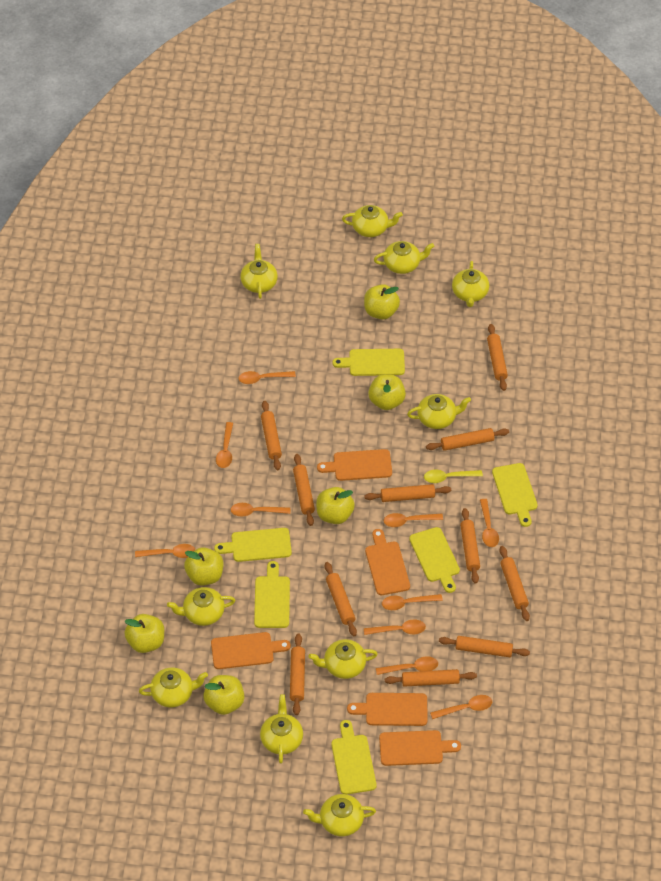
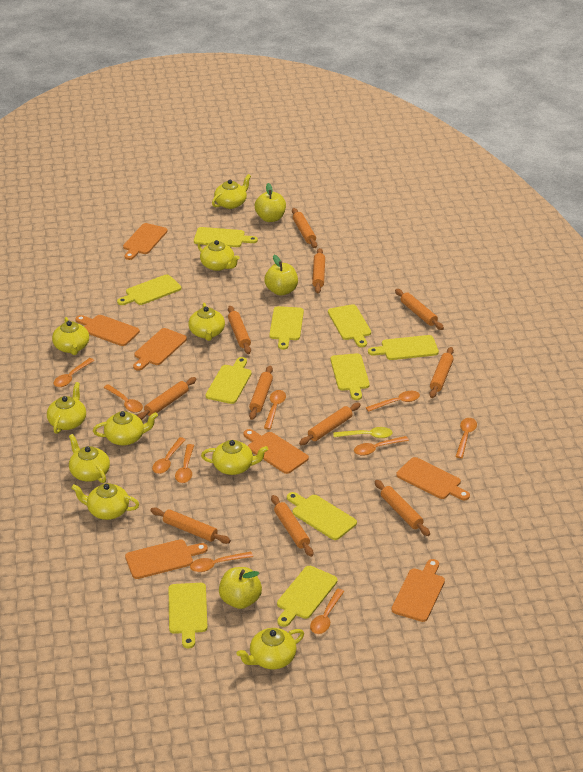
orange cutting board: [211,632,291,669] [317,449,392,481] [347,693,428,726] [365,529,410,595] [379,730,461,766] = 5 -> [75,315,140,346] [123,223,168,260] [125,539,208,579] [133,328,187,371] [243,429,309,474] [391,559,445,622] [396,457,470,500] = 7
yellow apple: [124,614,164,653] [184,547,223,586] [203,675,244,715] [316,487,355,524] [364,284,400,319] [368,374,406,410] = 6 -> [219,567,262,609] [255,183,286,222] [264,255,298,296] = 3
yellow cutting board: [214,528,292,562] [254,561,290,628] [331,720,377,794] [333,349,405,376] [409,527,460,593] [492,463,538,527] = 6 -> [117,274,181,305] [169,583,208,649] [194,227,258,247] [206,357,252,404] [269,306,304,350] [277,566,338,627] [287,492,357,540] [328,304,371,347] [331,353,370,400] [368,335,439,360] = 10

